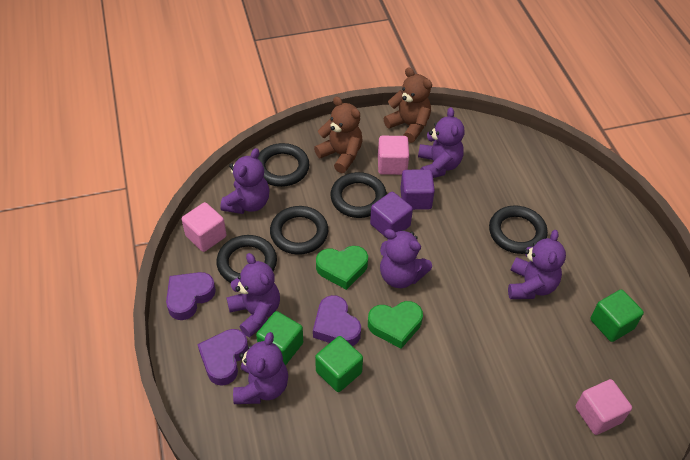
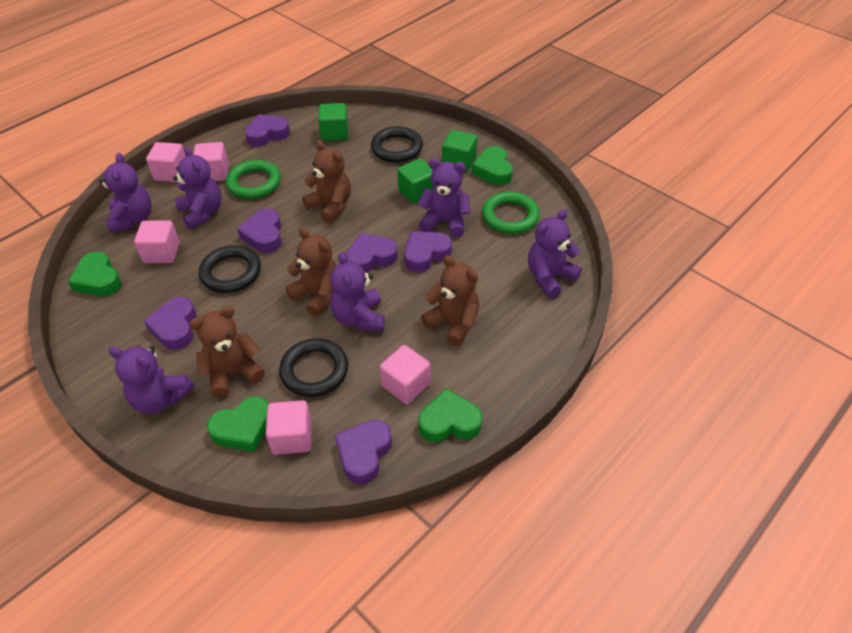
black ring: [216,235,277,283] [257,143,309,187] [270,206,328,255] [330,172,387,218] [489,205,548,254] = 5 -> [199,245,261,293] [279,338,348,397] [371,126,423,163] = 3
brown teddy bear: [314,96,363,173] [383,67,432,143] = 2 -> [189,306,265,398] [285,228,336,317] [302,140,351,223] [421,255,479,347] = 4
green heart: [316,246,368,290] [368,301,423,349] = 2 -> [68,252,121,296] [207,396,269,452] [418,388,482,442] [472,146,513,185] = 4
green ring: none = 0 -> [226,160,281,199] [482,191,540,234] = 2
pink cube: [182,202,226,252] [378,136,409,175] [576,379,632,435] = 3 -> [134,220,180,263] [146,142,186,182] [193,142,229,181] [266,400,312,455] [380,345,431,404] = 5
purple cube: [370,192,413,239] [400,169,435,210] = 2 -> none = 0
purple heart: [166,272,216,320] [197,329,248,386] [313,295,361,346] = 3 -> [144,297,196,350] [237,209,282,253] [245,114,290,147] [335,420,392,484] [346,233,398,273] [404,231,452,272] = 6

